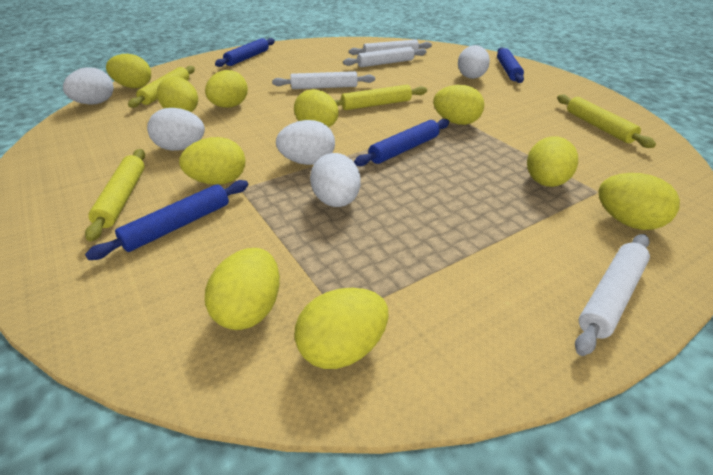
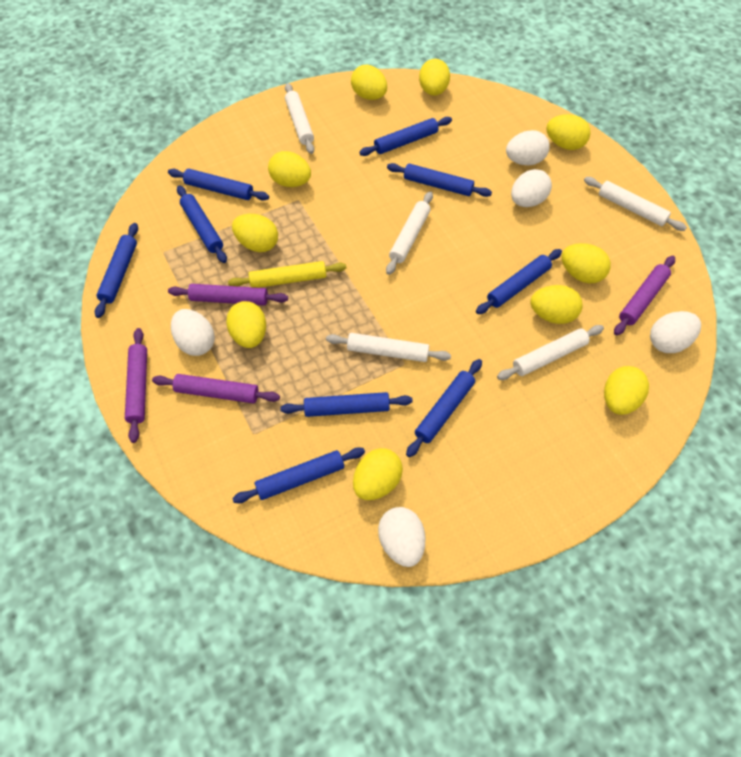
blue rolling pin: [85,180,248,260] [215,38,275,67] [354,119,449,166] [497,47,524,83] = 4 -> [95,223,138,318] [168,169,269,201] [177,185,227,263] [232,447,365,503] [280,392,413,417] [359,117,452,156] [387,163,492,197] [406,359,482,457] [476,249,562,314] = 9
purple rolling pin: none = 0 -> [125,328,147,443] [152,374,280,403] [168,284,288,305] [614,256,675,335] = 4
white rolling pin: [272,71,375,89] [343,47,426,67] [349,39,432,55] [575,234,650,356] = 4 -> [285,83,314,154] [326,333,451,362] [386,191,433,275] [497,325,604,380] [584,177,687,231] = 5
yellow rolling pin: [85,149,145,242] [128,66,195,108] [334,85,427,110] [557,94,656,148] = 4 -> [228,261,347,288] = 1

